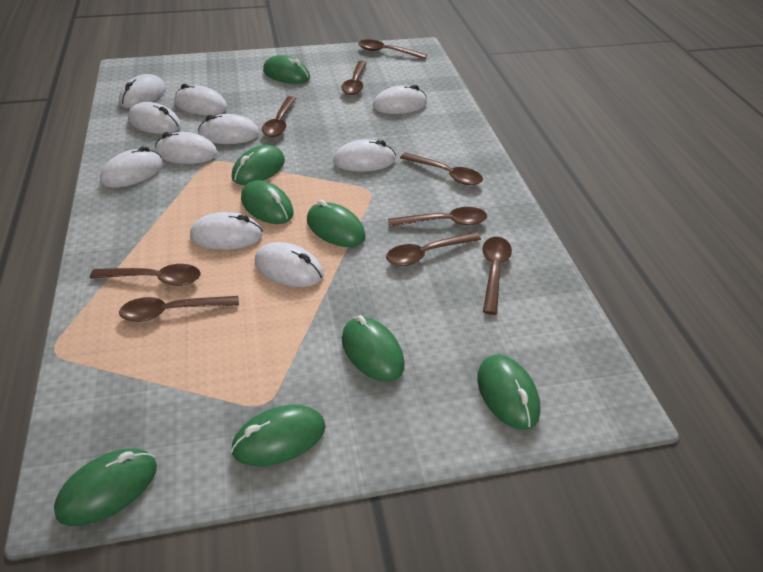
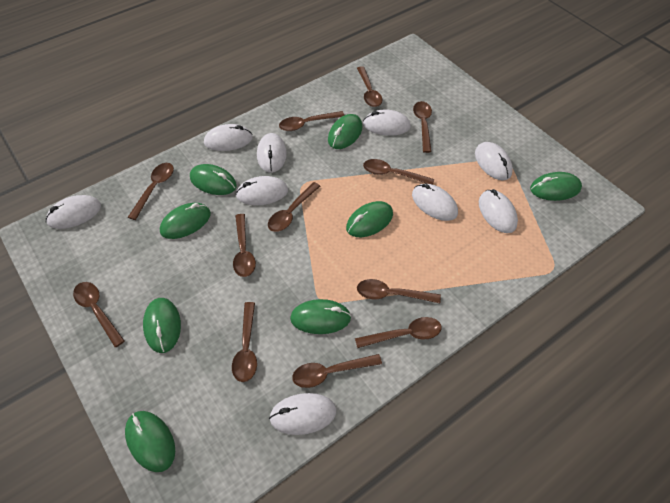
brown spoon: [90,264,200,286] [119,296,239,322] [262,96,296,137] [341,61,367,95] [358,40,427,59] [386,232,481,266] [388,207,487,227] [400,153,483,185] [482,237,512,315] = 9 -> [73,282,125,347] [128,163,174,220] [232,302,257,382] [233,214,256,277] [268,182,320,232] [279,111,344,131] [292,354,382,388] [355,317,442,348] [357,66,383,107] [357,279,441,303] [363,159,434,185] [413,101,432,153] = 12
white mouse: [100,146,163,188] [119,74,166,108] [128,102,181,134] [155,132,218,164] [175,84,227,115] [190,212,263,250] [198,114,259,144] [255,242,324,287] [333,139,396,172] [373,85,427,114] = 10 -> [46,195,101,229] [204,124,253,151] [236,176,288,205] [257,133,287,173] [269,393,336,435] [363,110,411,136] [412,183,458,221] [475,142,513,180] [479,189,518,233] = 9

